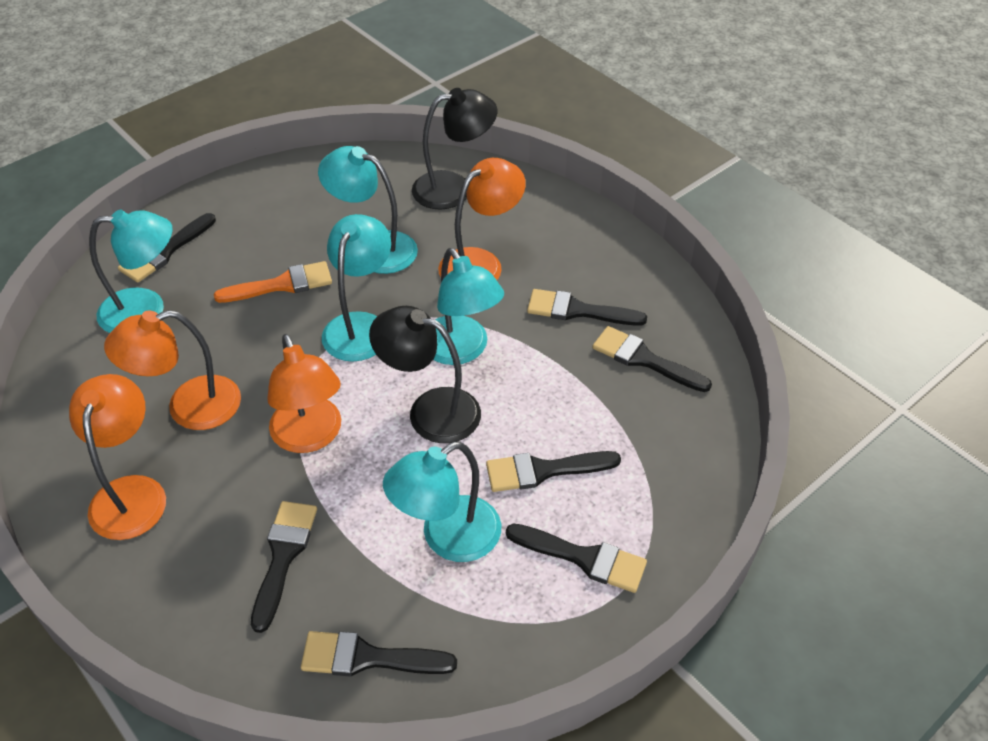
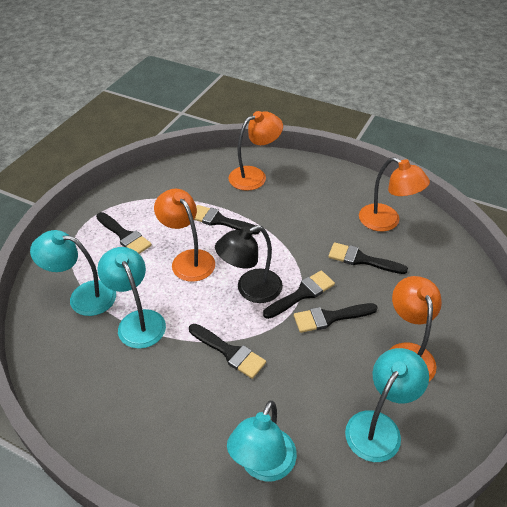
black brush: [118,213,216,283] [251,501,317,633] [301,631,457,676] [486,451,621,492] [506,524,647,593] [527,289,647,326] [593,326,712,392] = 7 -> [96,212,152,254] [189,324,266,379] [194,205,260,235] [263,270,335,319] [294,303,378,333] [328,242,408,274] = 6
black lamp: [369,306,481,443] [412,88,497,210] = 2 -> [215,225,283,303] = 1
orange brush: [214,261,332,303] = 1 -> none = 0
turquoise lamp: [89,210,173,333] [318,146,418,274] [322,214,391,362] [383,441,501,562] [433,248,504,365] = 5 -> [30,230,116,316] [97,247,166,349] [227,401,297,481] [345,348,429,462] = 4

